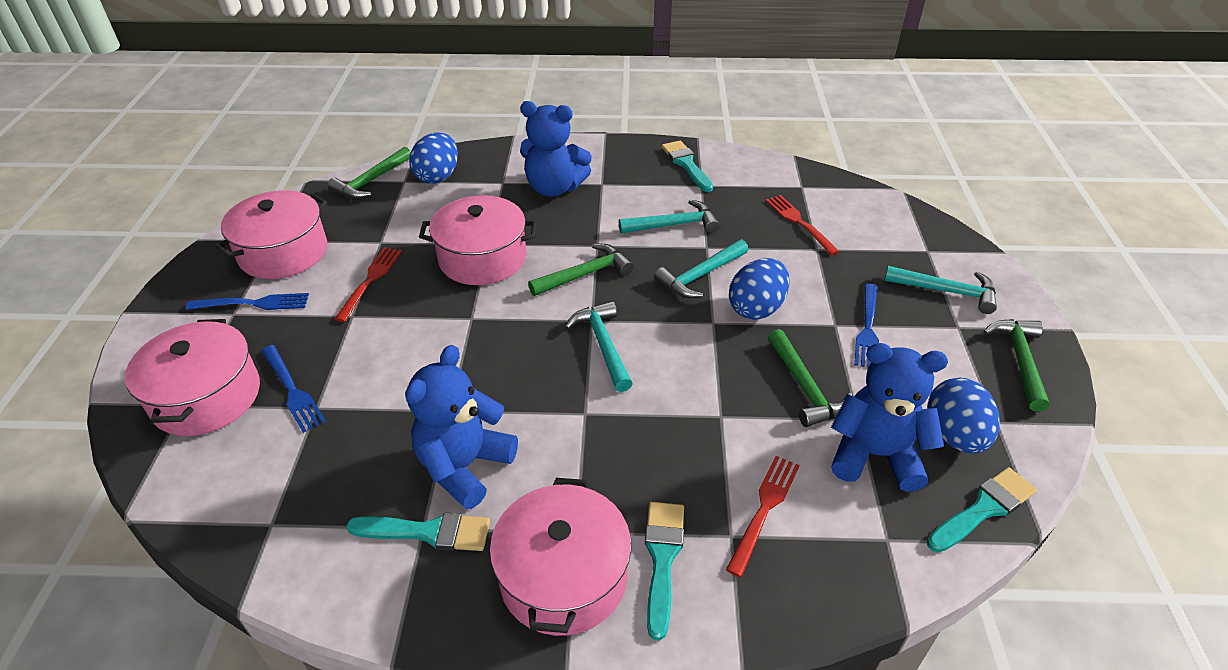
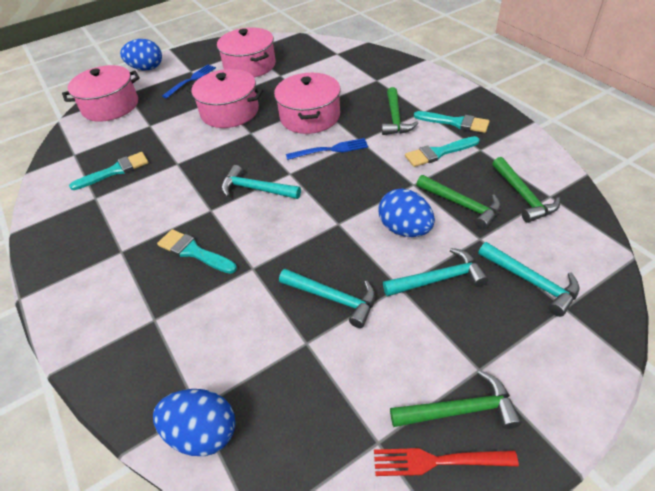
blue fork: [186,293,309,310] [261,345,326,433] [854,283,879,368] = 3 -> [162,64,216,98] [286,138,368,160] = 2
blue teddy bear: [405,345,518,510] [520,101,592,197] [831,343,948,492] = 3 -> none = 0
red fork: [335,247,402,322] [726,456,800,577] [766,195,840,255] = 3 -> [374,448,519,476] = 1

